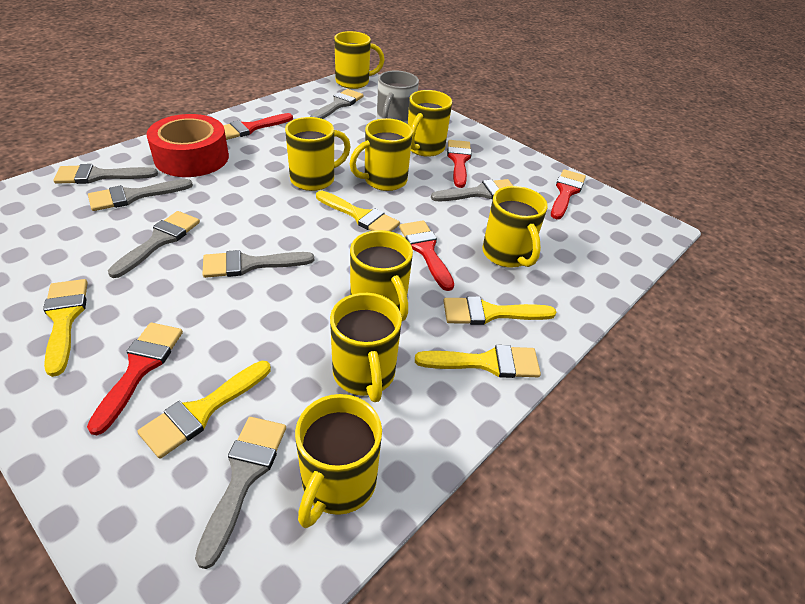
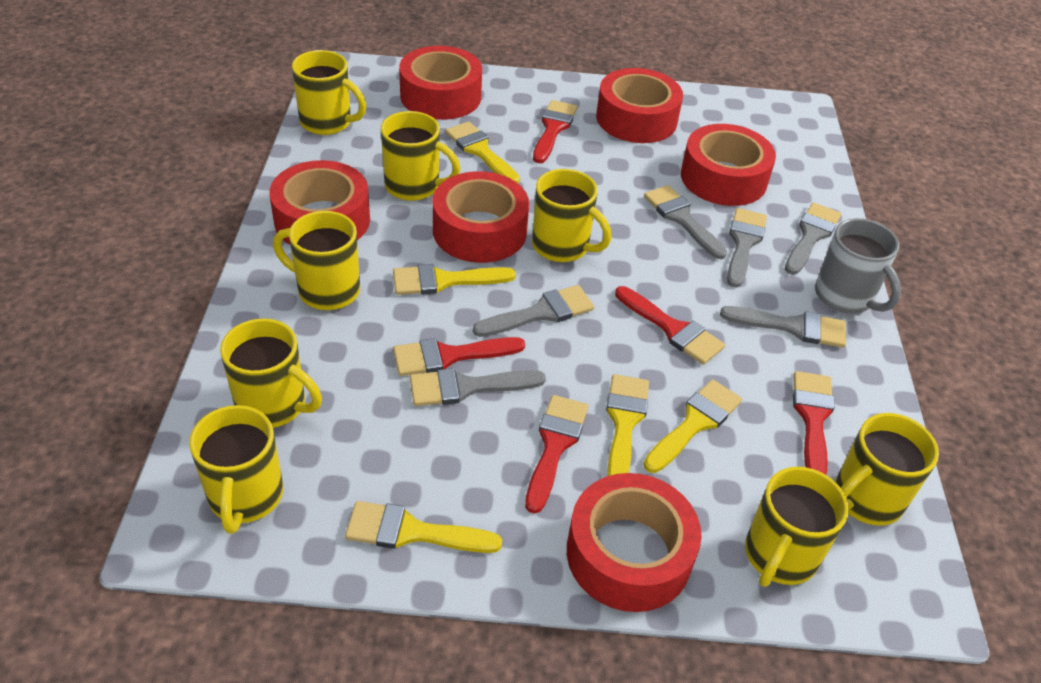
grey brush: [53,164,158,184] [88,179,193,211] [108,211,200,278] [195,417,286,569] [202,250,314,278] [310,89,363,119] [431,179,513,201] = 7 -> [410,368,546,406] [473,285,594,337] [644,185,727,259] [720,306,846,348] [727,208,767,288] [785,203,841,275] = 6
red tape: [146,114,229,177] = 1 -> [269,160,370,245] [399,46,482,120] [433,171,529,263] [567,473,702,612] [596,68,683,143] [681,124,776,206] = 6

